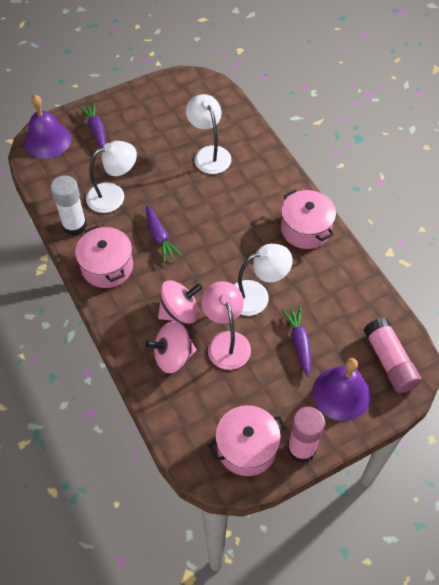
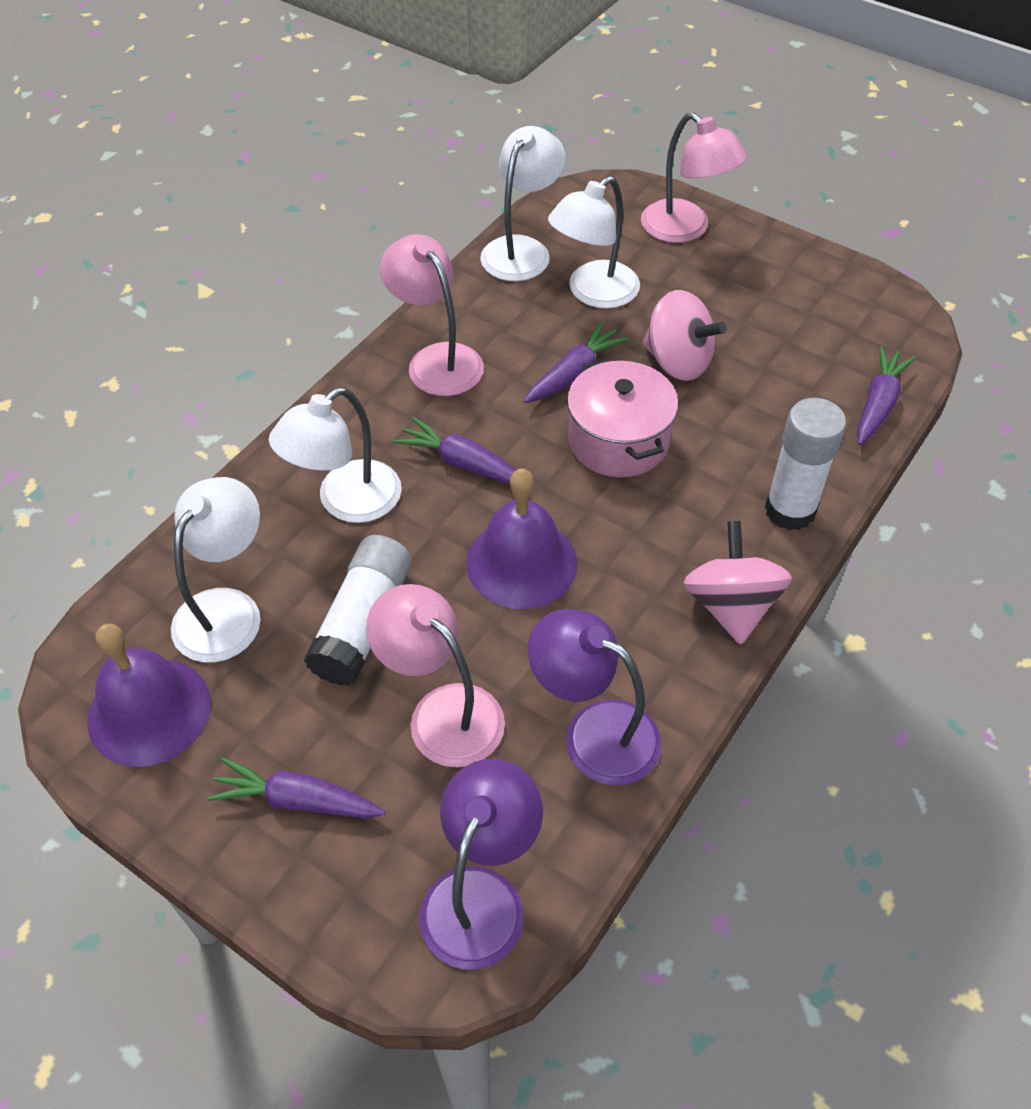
pink glue stick: [287,407,325,463] [364,317,422,393] = 2 -> none = 0
pink lamp: [202,281,251,370] = 1 -> [366,584,505,767] [380,234,484,396] [641,112,748,243] = 3
pink pot: [75,225,133,288] [208,405,287,476] [281,190,336,249] = 3 -> [567,359,678,477] = 1
purple carrot: [79,102,106,148] [146,205,182,262] [281,306,311,377] = 3 -> [207,758,385,818] [394,417,516,484] [524,322,629,403] [857,346,916,445] = 4
purple lamp: none = 0 -> [419,759,543,969] [528,609,662,786] = 2
white glue stick: [50,175,87,236] = 1 -> [304,535,412,686] [765,398,846,530] = 2
white lamp: [86,141,137,213] [186,94,231,174] [234,244,293,316] = 3 -> [171,477,261,663] [269,387,402,523] [480,126,566,281] [548,176,640,309] = 4

